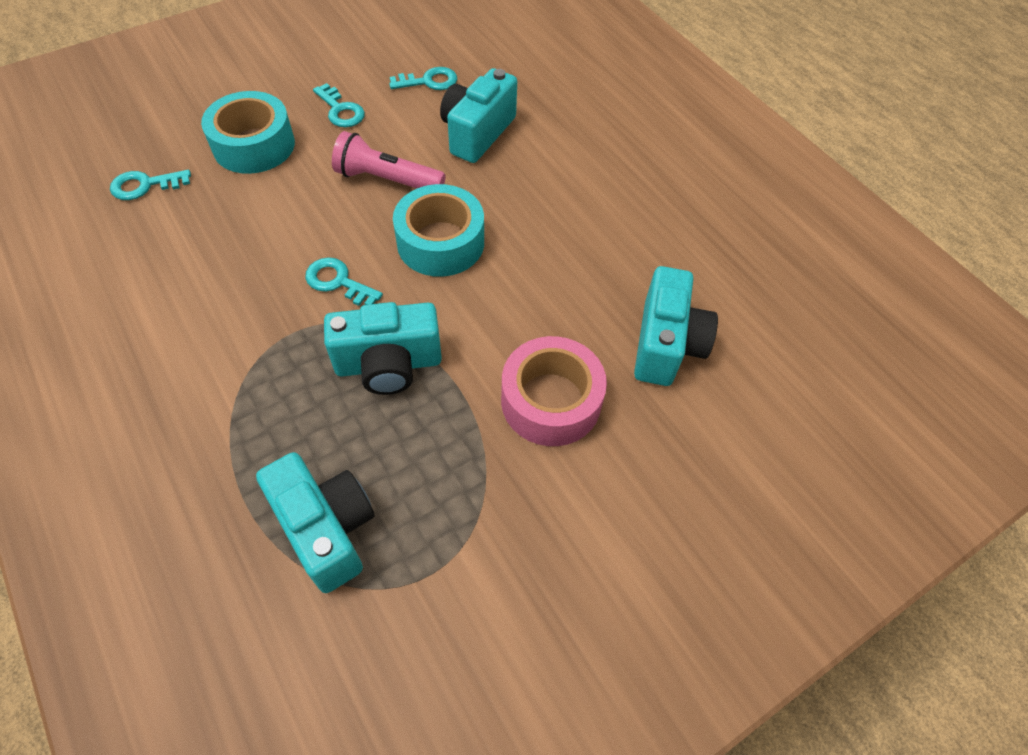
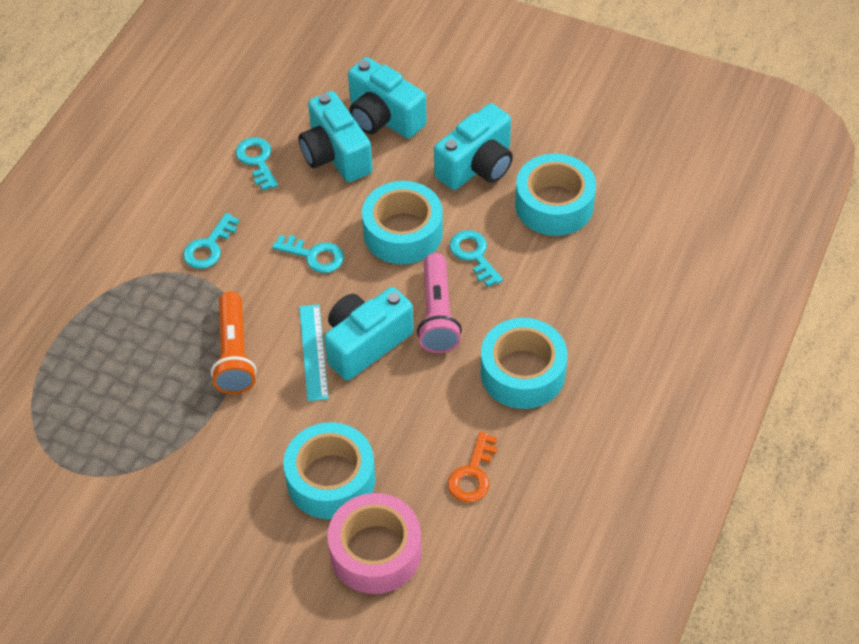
orange flashlight: none = 0 -> [211,292,257,394] = 1
orange key: none = 0 -> [448,432,497,502] = 1
turquoise ruler: none = 0 -> [299,304,329,401] = 1
turquoise tape: [201,91,295,174] [393,184,484,277] = 2 -> [283,422,376,519] [362,181,443,264] [481,318,567,409] [515,154,596,236] = 4

